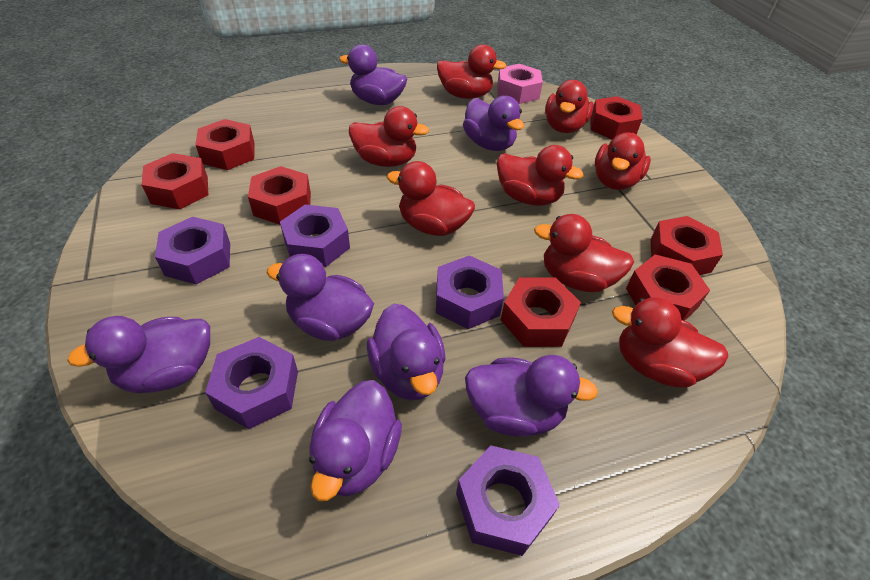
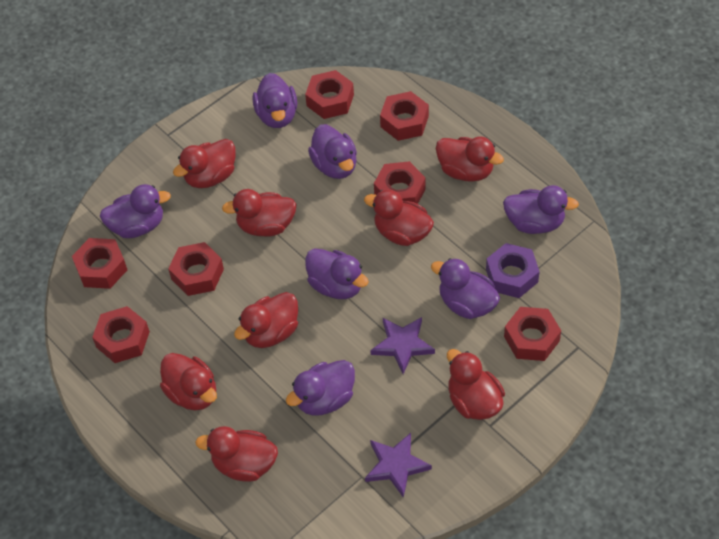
pink nut: [497,64,543,104] = 1 -> none = 0
purple nut: [155,217,230,285] [205,337,298,429] [280,204,350,267] [436,255,504,329] [456,446,560,556] = 5 -> [486,243,540,298] = 1
purple star: none = 0 -> [365,433,432,498] [370,317,435,374] = 2

